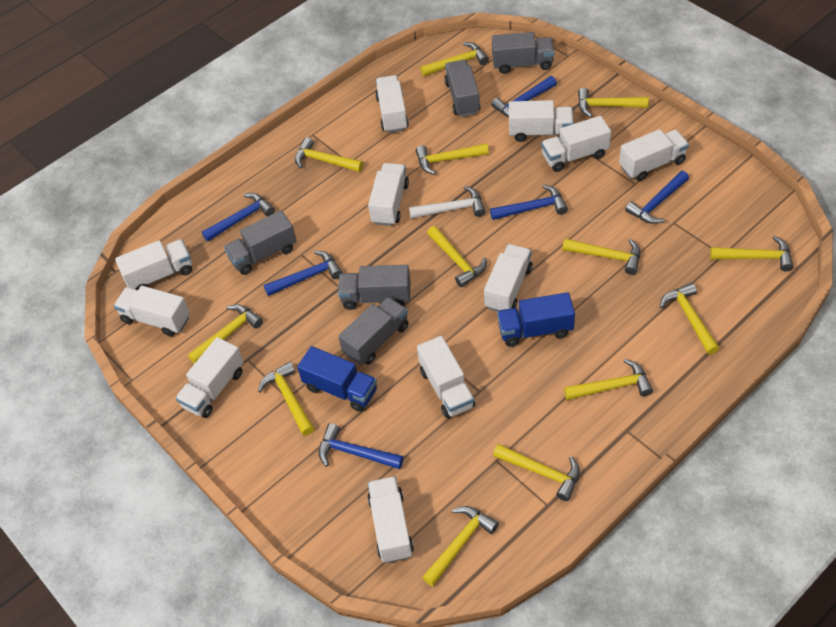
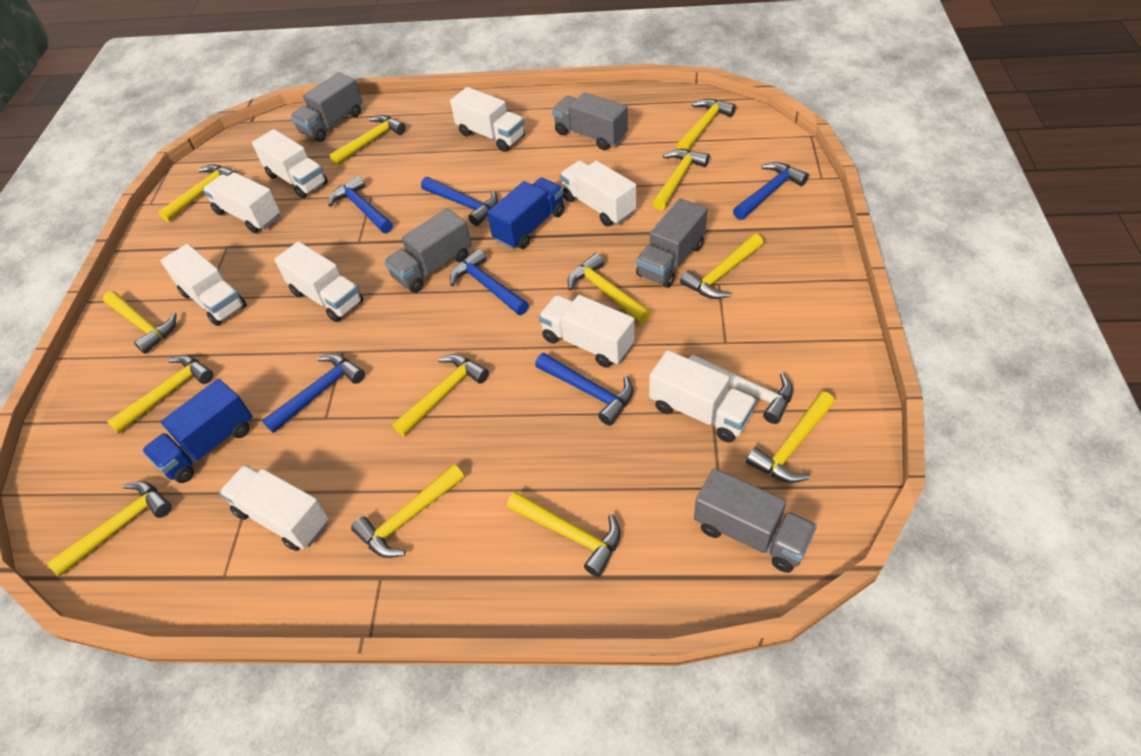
white truck: [114,286,190,336] [115,239,192,290] [175,337,244,418] [367,476,414,563] [368,163,409,226] [375,75,409,133] [417,336,475,418] [484,244,532,311] [509,100,574,142] [541,116,611,172] [619,129,689,181] = 11 -> [161,244,247,326] [203,172,280,233] [219,465,329,551] [252,129,328,199] [274,241,364,322] [450,87,525,152] [538,295,635,368] [560,161,637,226] [649,350,757,443] = 9

